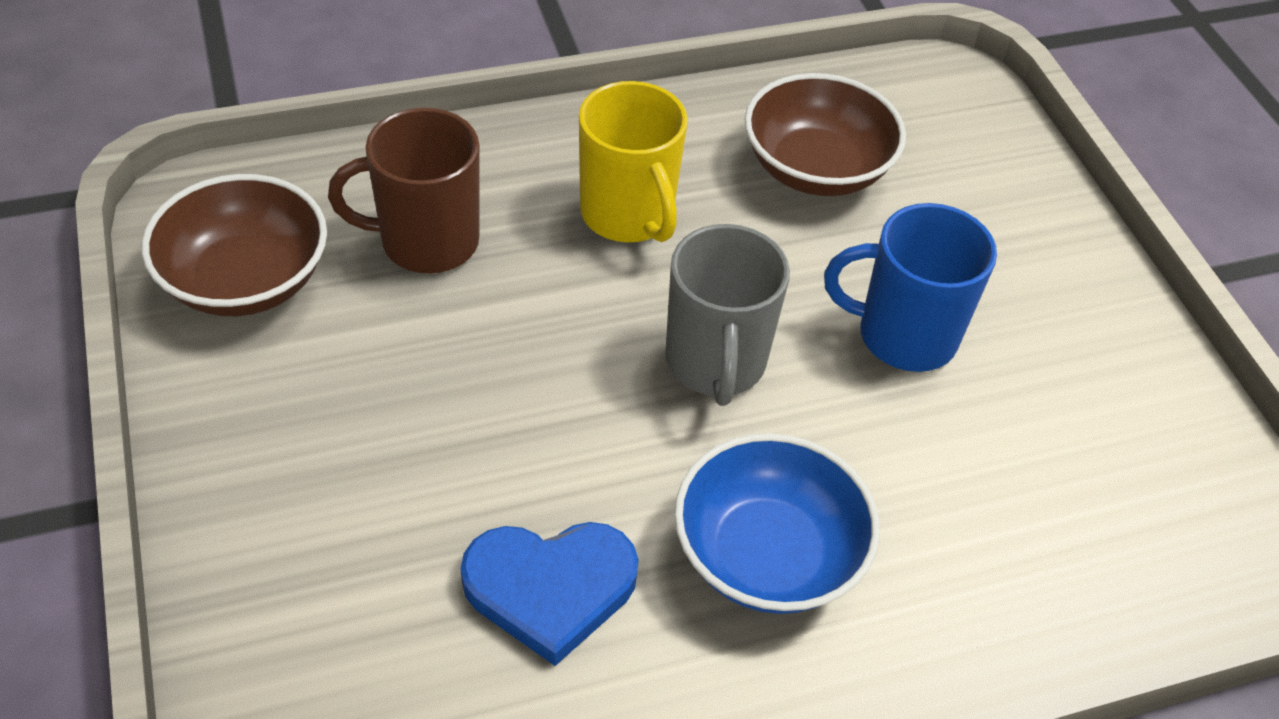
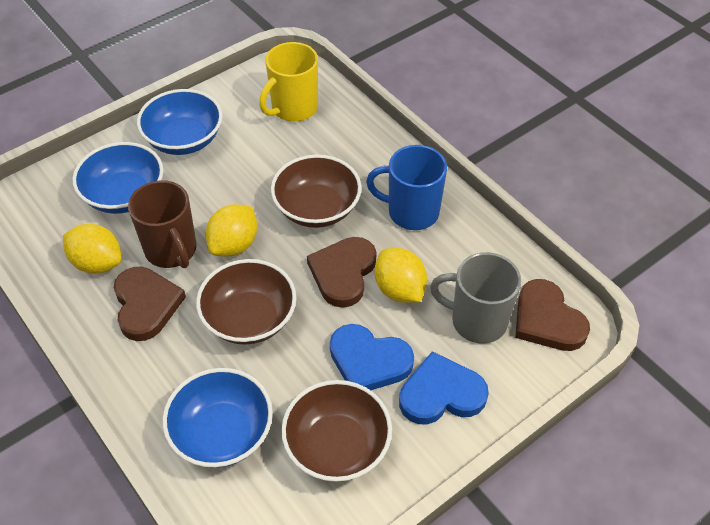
blue bowl: [674,433,880,614] = 1 -> [72,142,163,214] [137,89,223,155] [162,368,273,468] = 3
blue heart: [461,522,639,666] = 1 -> [330,324,414,390] [399,351,489,425] = 2
brown bowl: [142,174,327,316] [745,73,906,196] = 2 -> [196,259,297,344] [271,155,362,228] [281,380,392,482] = 3
brown heart: none = 0 -> [114,267,186,341] [307,237,377,308] [515,279,590,351] = 3
yellow lemon: none = 0 -> [63,224,121,274] [206,204,257,257] [375,248,427,303] = 3

